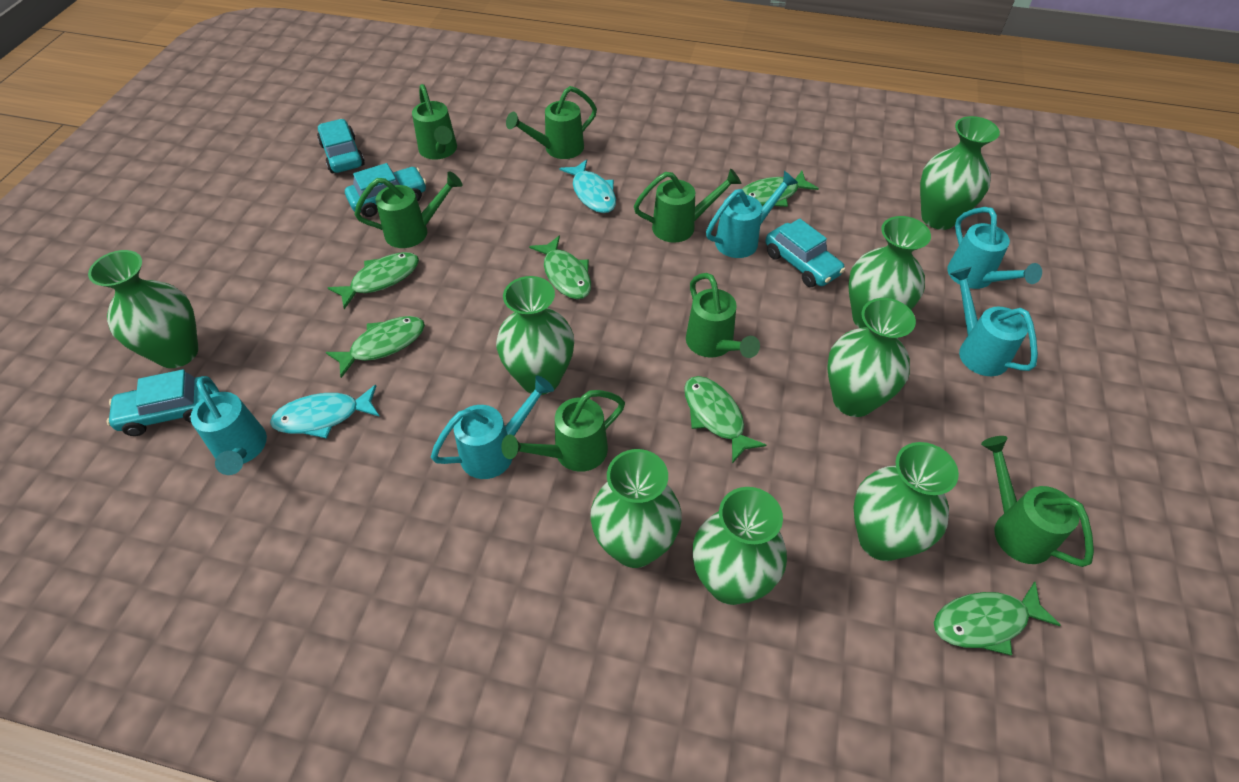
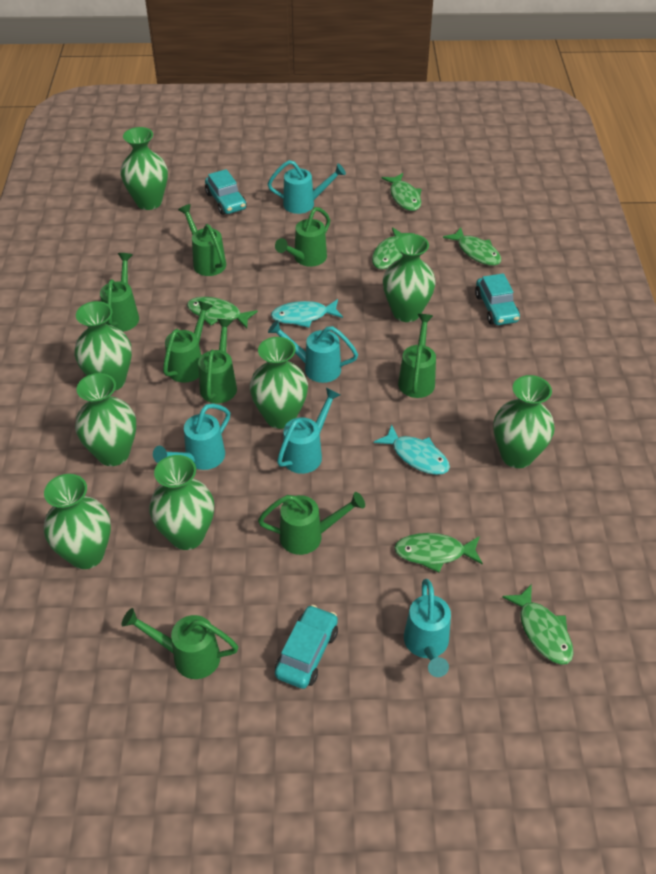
green watering can: [355,172,462,248] [412,84,457,160] [501,390,625,472] [506,86,597,159] [634,168,741,243] [686,273,760,358] [981,436,1094,567] = 7 -> [100,253,139,332] [122,608,238,679] [163,301,212,383] [178,204,226,276] [198,319,237,403] [258,492,365,555] [275,207,330,267] [398,314,436,398] = 8
turquoise car: [107,369,213,436] [317,119,365,173] [345,163,427,217] [765,219,845,287] = 4 -> [205,169,247,215] [275,605,338,689] [475,273,520,325] = 3

